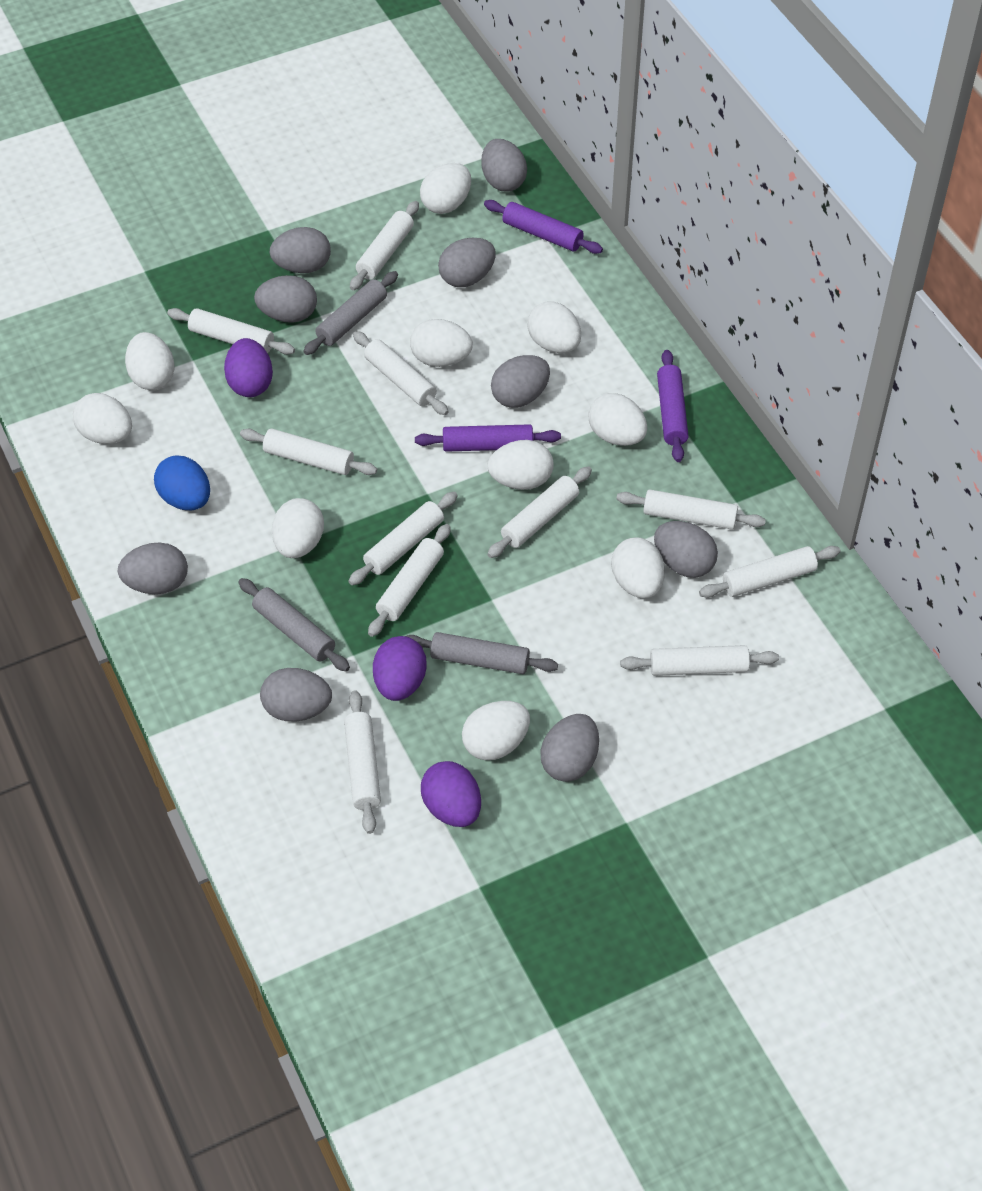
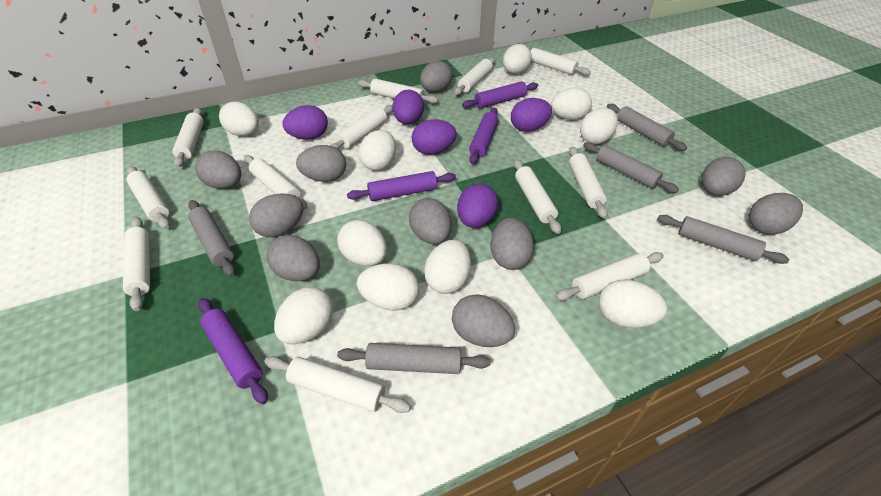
blue egg: [154,455,210,510] = 1 -> none = 0
grey egg: [117,542,188,594] [254,275,317,323] [260,668,332,721] [270,227,331,273] [438,238,496,287] [481,139,527,192] [491,355,550,408] [541,714,599,782] [654,521,718,578] = 9 -> [195,150,241,189] [249,193,304,237] [266,235,320,281] [296,145,346,182] [409,198,452,244] [420,61,452,92] [452,294,515,347] [490,218,534,270] [701,157,746,196] [749,193,803,235] = 10
grey rolling pin: [239,578,350,672] [304,271,398,355] [406,632,558,674] = 3 -> [188,200,235,277] [337,343,491,374] [583,142,679,193] [607,104,687,151] [658,215,789,264] = 5
purple egg: [224,338,273,397] [373,636,427,701] [421,761,481,827] = 3 -> [282,105,328,140] [392,90,424,125] [412,119,457,155] [457,183,498,228] [511,98,552,132] = 5
purple rolling pin: [415,424,561,452] [484,200,603,254] [657,350,689,462] = 3 -> [198,298,268,404] [347,171,456,201] [462,82,538,109] [469,108,499,164] = 4
white rolling pin: [167,308,295,355] [240,428,377,475] [344,690,381,834] [349,492,458,585] [350,201,419,290] [353,331,449,415] [368,524,451,637] [487,466,592,558] [616,489,766,530] [620,645,779,676] [699,546,841,598] = 11 -> [123,217,150,311] [126,166,170,229] [172,108,204,168] [244,155,308,210] [264,356,411,413] [330,105,393,149] [358,79,438,104] [454,57,495,95] [513,159,561,234] [531,48,591,75] [555,252,664,301] [569,147,608,219] = 12

